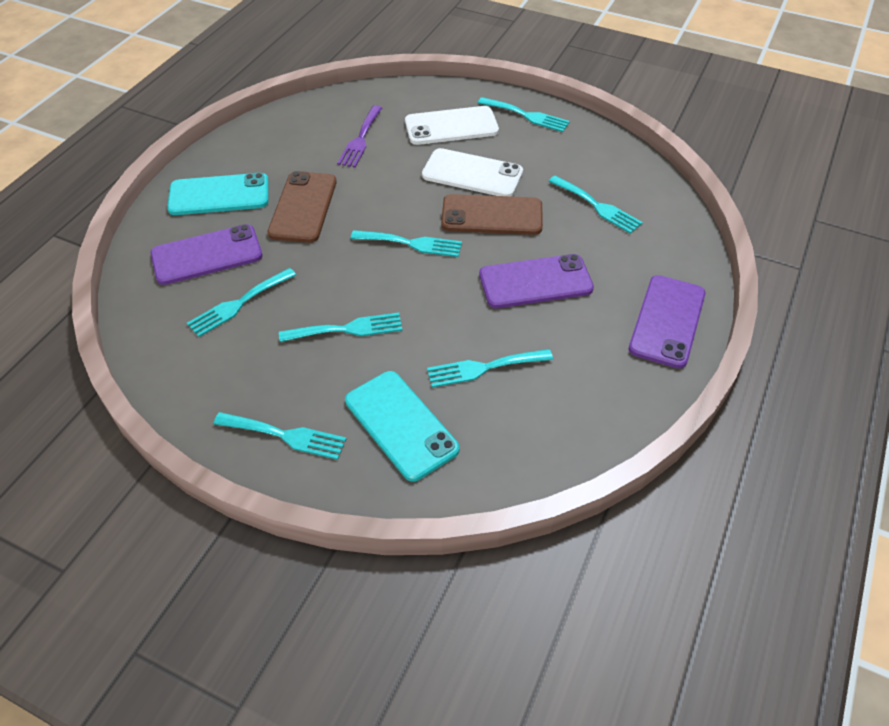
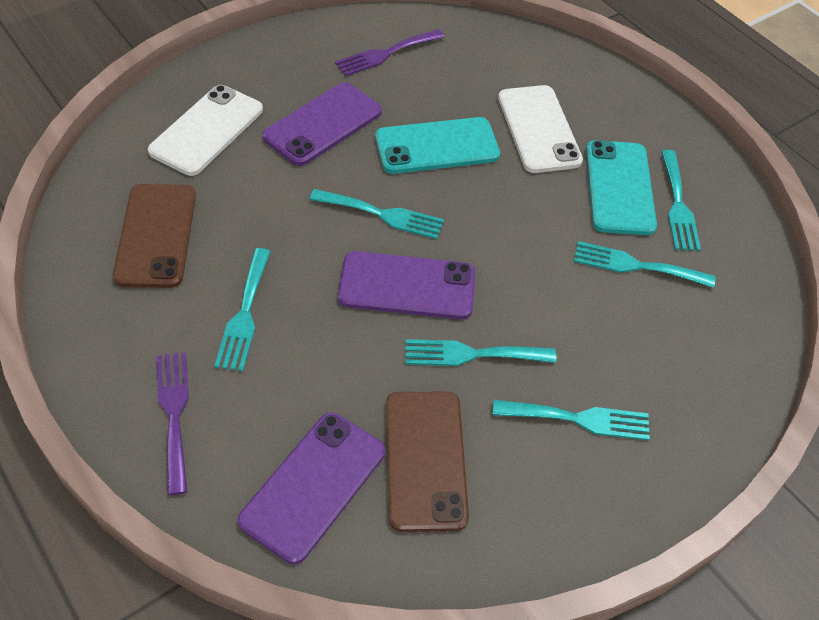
purple fork: [337,105,382,168] = 1 -> [157,352,189,495] [335,29,445,77] = 2
turquoise fork: [187,268,296,337] [214,412,346,460] [279,313,402,342] [351,230,462,257] [427,349,553,388] [478,97,570,132] [548,176,643,234] = 7 -> [214,248,271,371] [310,189,444,239] [406,339,557,366] [493,400,650,440] [574,241,715,288] [661,150,701,251] = 6

